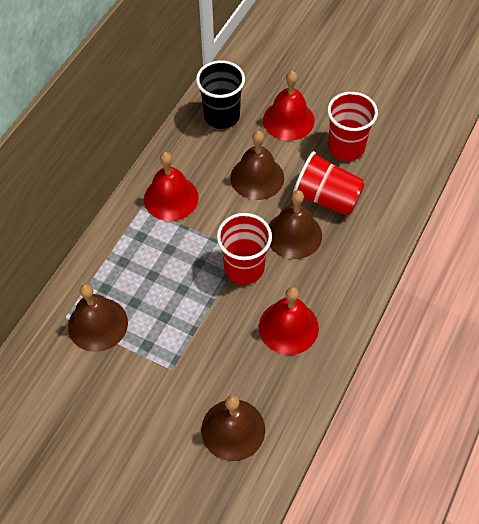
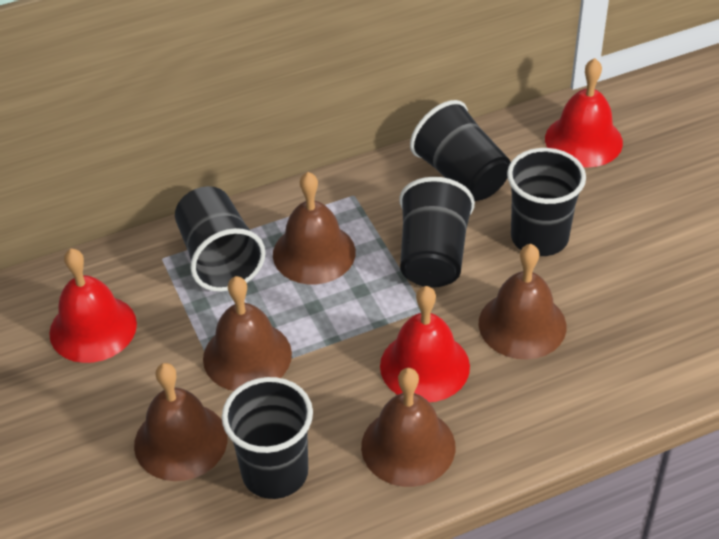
black cup: [196,60,245,129] = 1 -> [175,186,265,292] [222,377,313,499] [399,177,475,288] [410,100,511,201] [507,148,586,256] = 5
brown bell: [68,284,128,352] [201,395,265,461] [230,131,284,200] [269,190,322,259] = 4 -> [134,363,228,481] [203,276,292,391] [273,172,356,284] [361,368,455,487] [479,244,566,360] = 5
red cup: [217,213,272,285] [293,151,365,215] [327,92,378,161] = 3 -> none = 0

